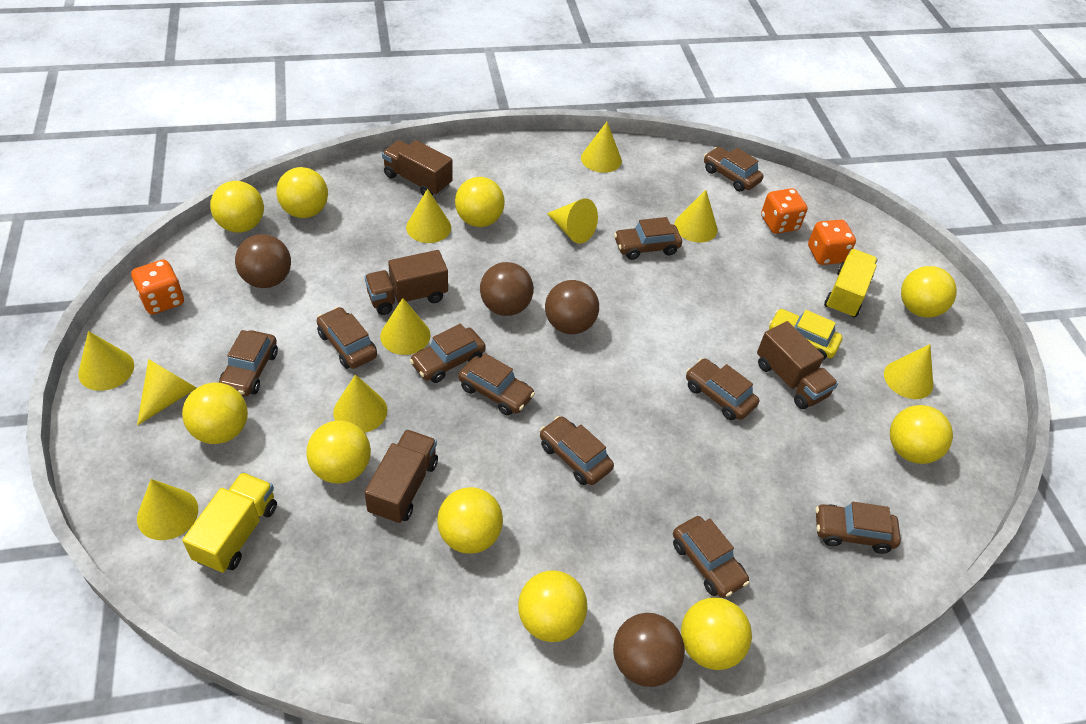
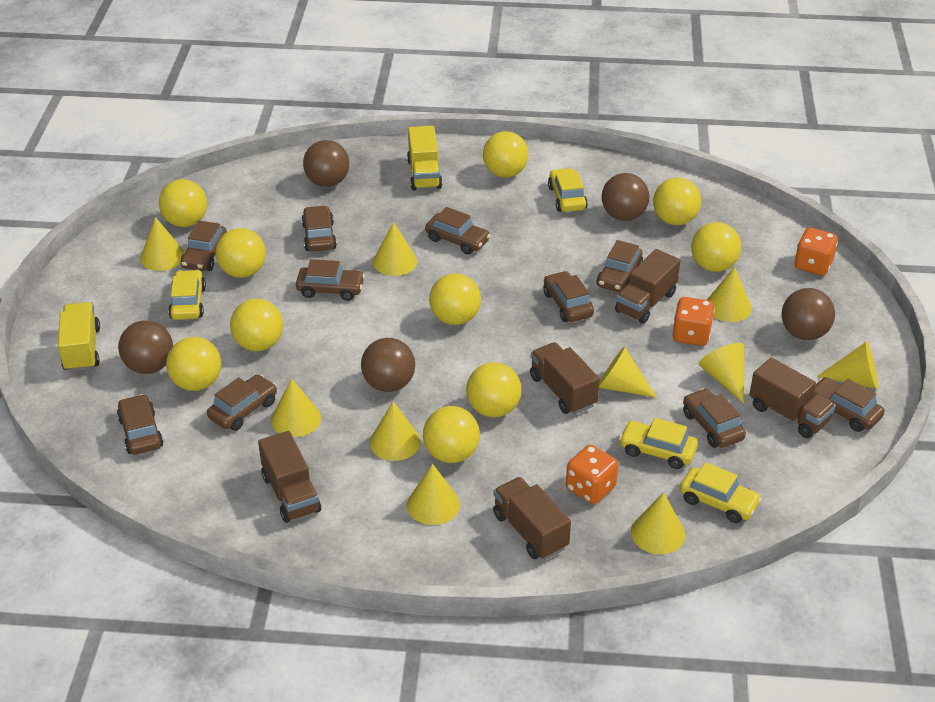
brown ball: [235,234,291,288] [480,262,534,316] [545,280,599,334] [613,613,685,687] = 4 -> [118,321,173,374] [303,140,349,187] [361,338,415,392] [602,173,649,221] [782,288,835,340] = 5
brown truck: [364,429,438,524] [365,250,448,315] [382,140,453,196] [757,321,838,409] = 4 -> [258,431,321,523] [493,477,571,560] [530,342,600,414] [615,249,680,324] [749,358,836,438] = 5
yellow car: [769,309,843,360] = 1 -> [168,270,206,320] [548,168,588,212] [619,418,698,469] [680,462,762,523] = 4

